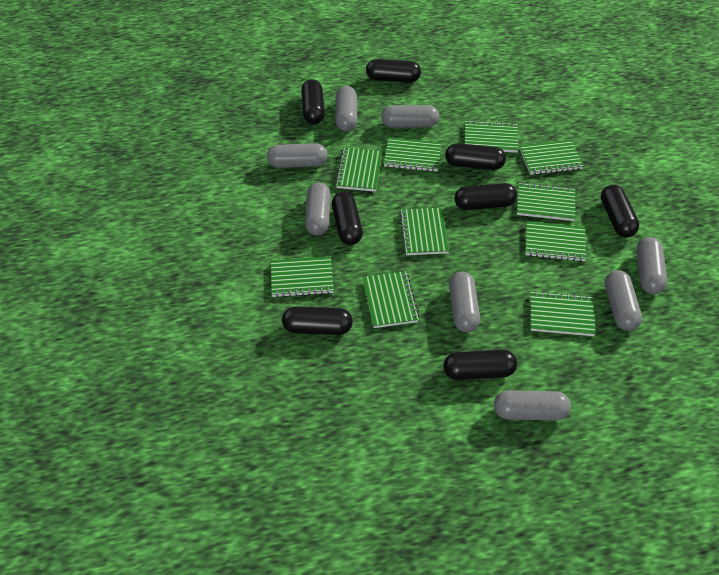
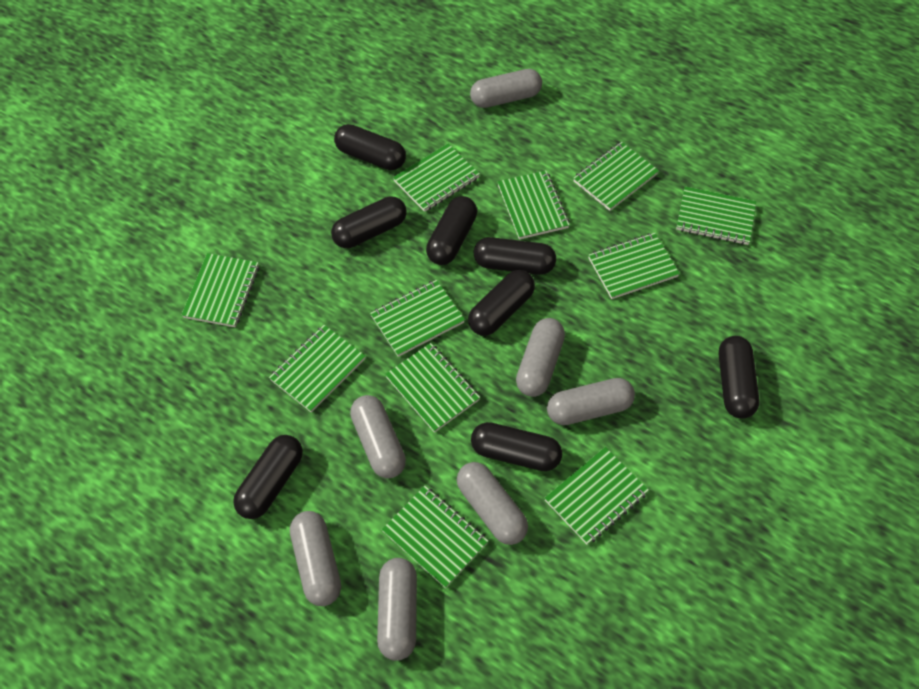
green notebook: [271,256,334,298] [335,148,383,192] [363,271,419,328] [384,137,442,172] [399,208,449,255] [464,120,519,153] [517,183,575,221] [519,140,583,175] [525,221,586,262] [530,291,596,336] = 10 -> [181,253,259,327] [269,325,366,413] [370,280,465,357] [382,486,488,588] [385,343,480,433] [393,144,480,212] [498,171,570,240] [544,447,649,545] [573,142,659,211] [589,233,680,299] [676,186,756,245] = 11
grey capsule: [267,143,328,168] [305,183,331,236] [335,86,357,131] [381,105,439,128] [449,272,480,333] [494,390,571,420] [605,270,642,331] [636,237,667,294] = 8 -> [290,511,341,606] [350,395,406,478] [377,558,417,661] [457,462,528,545] [470,69,542,108] [516,318,565,397] [547,378,635,425] = 7

